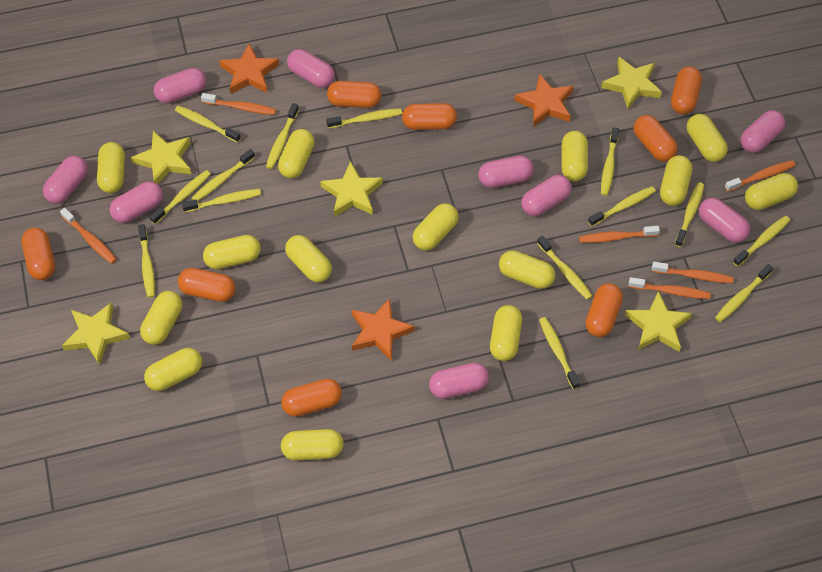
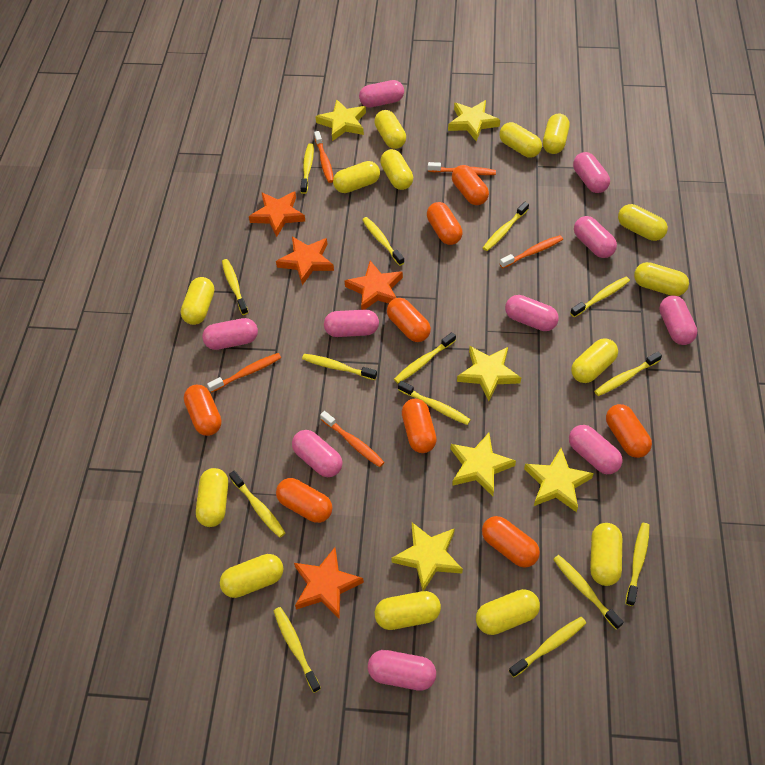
orange star: [219,43,279,94] [352,298,415,361] [514,74,574,127] = 3 -> [249,191,305,237] [276,236,334,285] [294,547,364,619] [344,261,403,310] = 4
orange toothbrush: [60,208,117,264] [201,93,276,115] [579,226,660,243] [628,277,711,299] [652,262,733,283] [725,160,795,192] = 6 -> [207,353,281,393] [314,131,334,183] [320,411,384,467] [428,162,496,175] [500,235,563,268] = 5
pink capsule: [43,156,88,204] [109,182,163,223] [154,68,206,104] [287,49,335,88] [429,363,489,399] [478,156,534,188] [521,175,572,216] [699,198,750,243] [740,110,786,153] = 9 -> [202,318,258,350] [292,430,342,477] [324,309,379,337] [359,80,404,107] [368,650,436,691] [505,295,559,331] [569,425,623,474] [573,152,610,193] [574,216,617,258] [659,296,697,345] = 10
yellow star: [62,302,130,365] [131,131,191,184] [320,161,383,217] [601,57,662,109] [625,291,692,352] = 5 -> [315,99,366,141] [391,522,463,591] [448,100,500,142] [450,433,516,496] [457,346,521,401] [524,448,594,512] = 6

